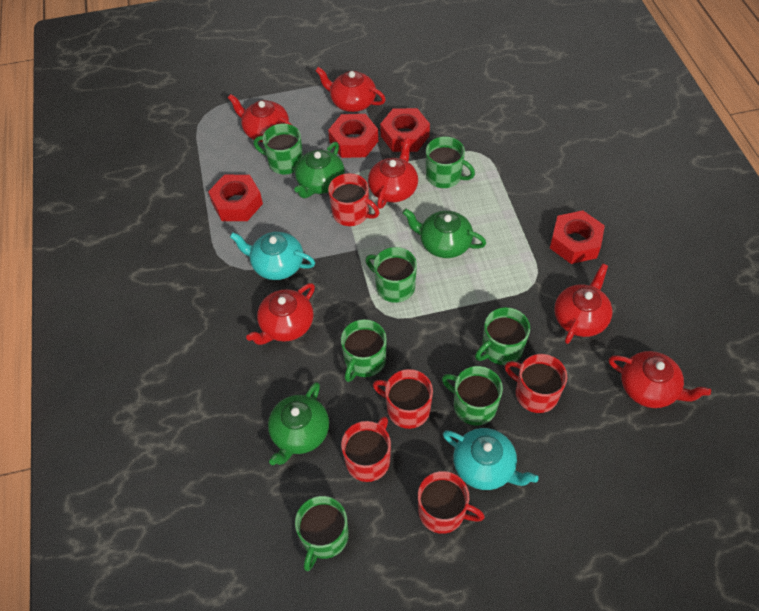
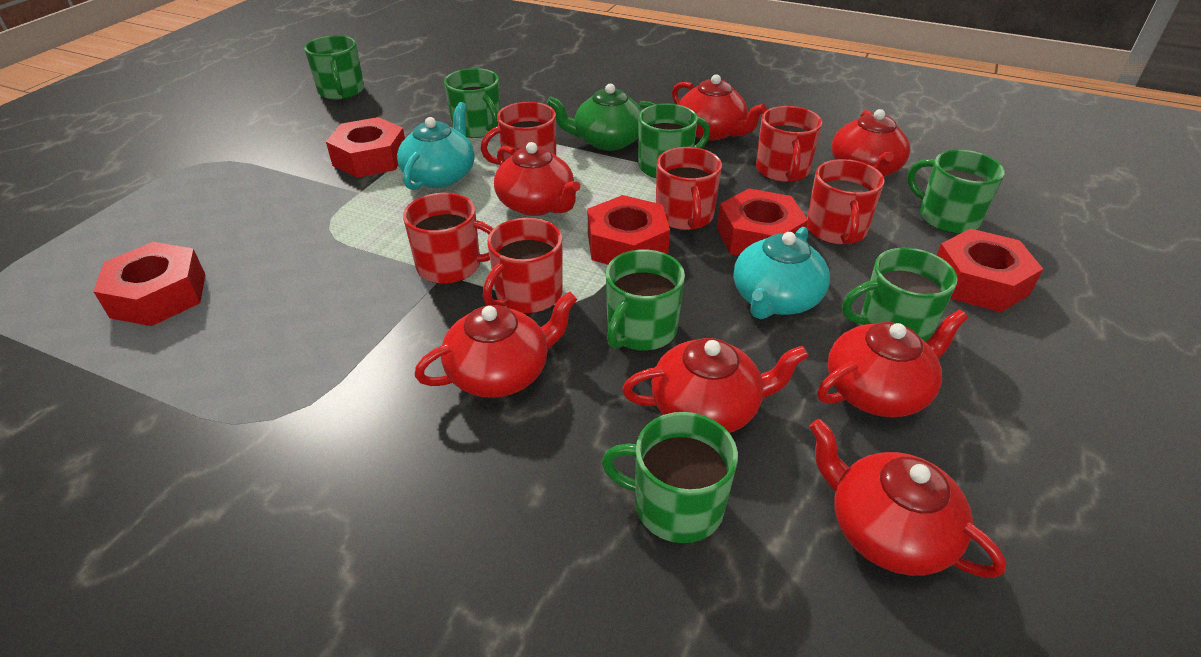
green teapot: [268,382,329,465] [294,142,345,199] [403,209,486,258] = 3 -> [547,84,655,151] = 1
red mug: [328,173,380,226] [341,417,391,482] [373,369,433,429] [418,471,485,534] [505,354,567,413] = 5 -> [403,193,494,284] [481,102,556,165] [483,218,563,313] [656,147,722,230] [756,106,822,182] [807,159,885,245] = 6
red nut: [208,175,263,221] [328,114,378,158] [380,108,430,152] [550,210,605,264] = 4 -> [93,242,205,326] [326,117,405,178] [588,195,670,265] [717,188,808,256] [937,228,1043,312] = 5
red teapot: [228,94,292,142] [246,283,315,345] [315,67,386,112] [368,137,418,209] [554,263,612,344] [609,351,711,408] = 6 -> [414,291,577,398] [494,142,580,216] [622,338,809,433] [672,74,767,140] [809,419,1006,578] [817,309,968,417] [832,109,910,177] = 7

